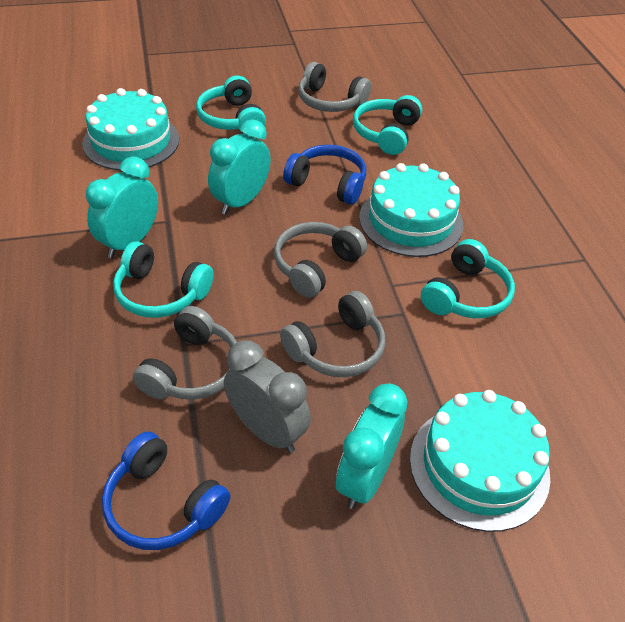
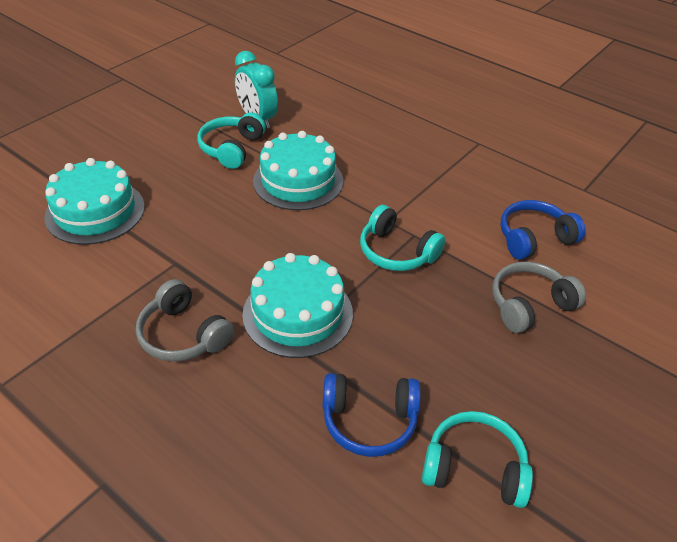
grey clock: [224,341,311,453] = 1 -> none = 0
grey headphones: [133,306,237,400] [274,222,367,298] [280,291,385,377] [298,62,371,112] = 4 -> [136,279,234,361] [492,262,586,333] = 2
turquoise clock: [86,156,158,258] [208,119,271,215] [336,383,408,509] = 3 -> [235,51,278,129] = 1
turquoise headphones: [113,241,213,318] [196,76,266,134] [353,95,422,155] [421,239,515,318] = 4 -> [197,112,266,169] [360,205,446,271] [422,411,533,508] = 3

